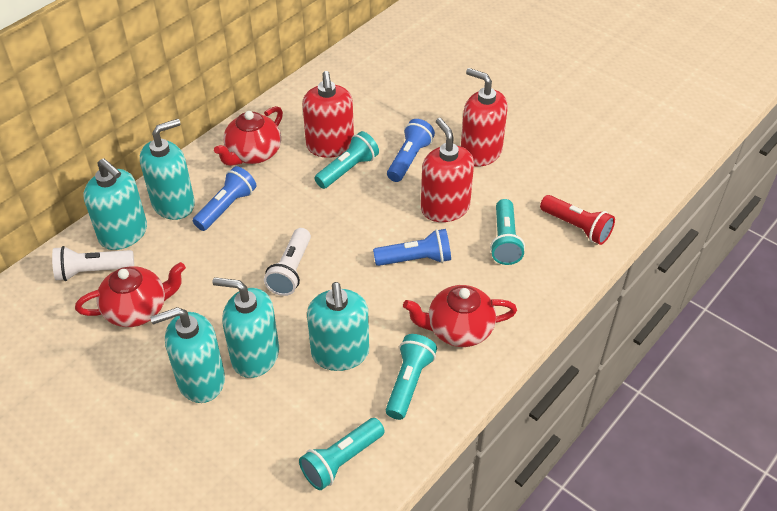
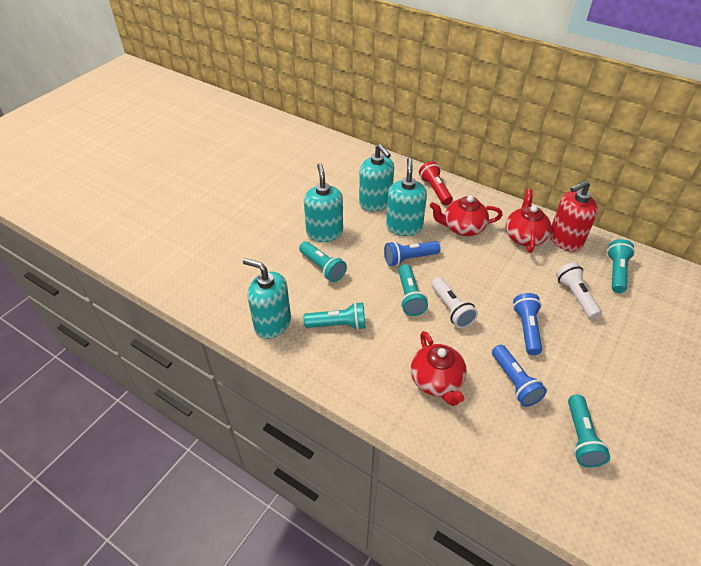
red soap dispenser: [303,71,354,158] [421,118,474,222] [461,68,508,166] = 3 -> [550,180,598,252] = 1
turquoise flashlight: [299,418,385,490] [314,131,379,189] [386,334,437,420] [490,199,525,265] = 4 -> [299,241,347,282] [303,302,365,330] [398,264,428,316] [568,395,610,467] [607,239,635,293] = 5
turquoise soap dispenser: [84,158,147,250] [140,119,195,220] [150,307,225,403] [213,277,279,378] [307,282,369,371] = 5 -> [243,258,291,339] [304,163,343,242] [359,144,394,211] [386,158,427,236] = 4

